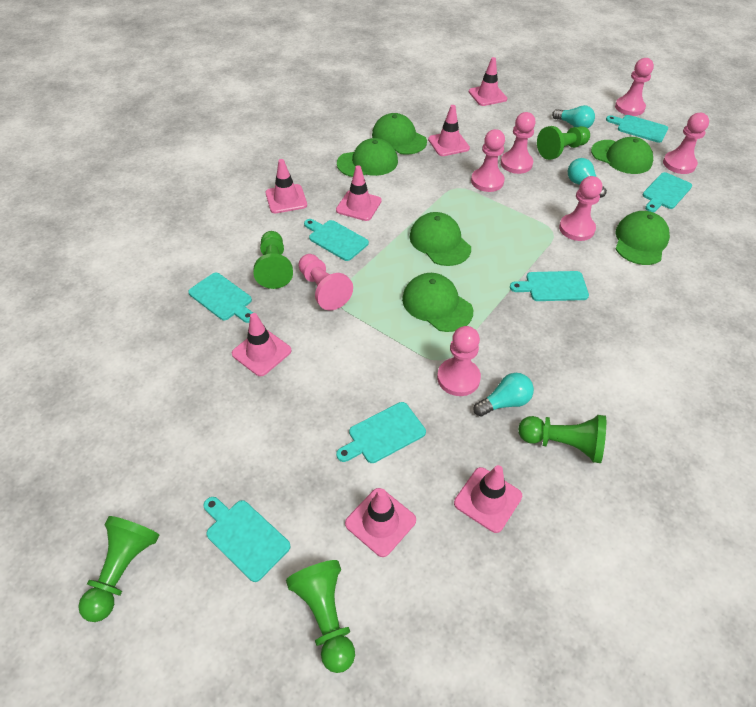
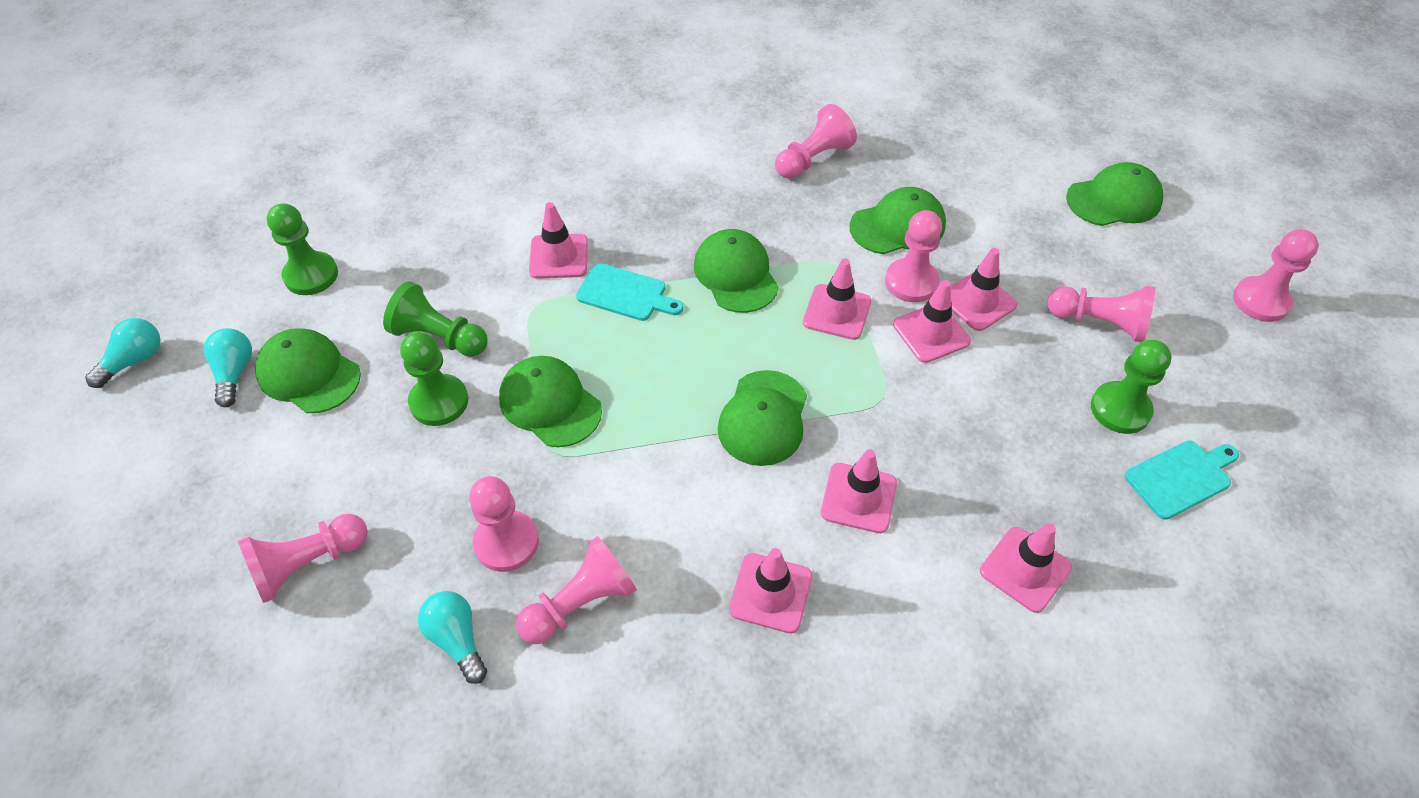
green pawn: [78,516,159,622] [253,231,293,289] [286,560,355,673] [518,415,606,463] [537,126,590,160] = 5 -> [266,203,338,295] [383,281,488,357] [400,332,468,426] [1091,340,1172,434] = 4
turquoise cutting board: [188,273,253,323] [204,497,291,582] [304,219,369,261] [336,402,426,463] [510,271,589,301] [606,115,668,143] [643,172,692,212] = 7 -> [576,263,684,321] [1125,440,1239,520] = 2

